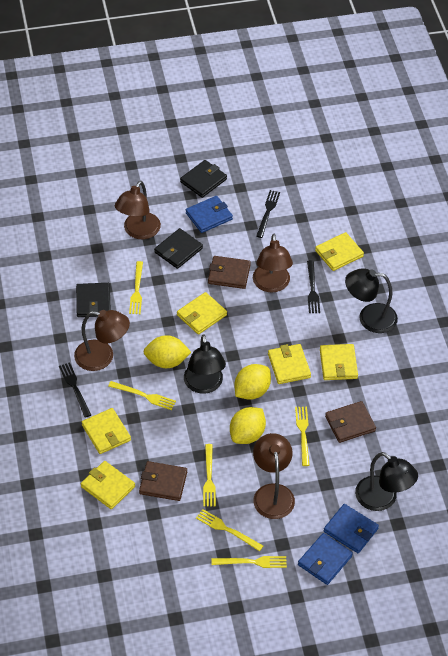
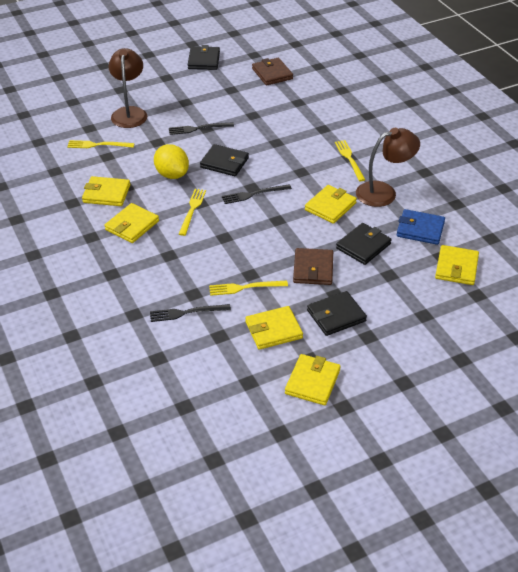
black lamp: [184,334,226,394] [345,268,398,333] [355,452,418,511] = 3 -> none = 0
black wallet: [76,283,111,317] [154,228,203,269] [180,160,227,198] = 3 -> [188,45,220,70] [200,144,249,176] [307,291,367,336] [336,223,392,265] = 4
blue wallet: [186,196,233,233] [298,533,353,585] [324,504,379,553] = 3 -> [397,209,445,245] = 1
brown lamp: [74,310,130,371] [115,181,161,239] [253,234,293,292] [253,433,295,519] = 4 -> [109,48,147,128] [356,128,420,207] = 2
brown wallet: [139,461,187,501] [208,256,251,289] [325,401,376,443] = 3 -> [252,58,293,85] [293,248,333,285] = 2
yellow fork: [108,381,176,410] [129,261,143,314] [196,509,263,551] [203,444,216,507] [211,556,287,568] [295,407,310,466] = 6 -> [67,140,135,148] [179,189,206,236] [209,281,288,296] [335,140,365,181] = 4
yellow lemon: [143,335,191,368] [230,407,266,444] [235,364,271,400] = 3 -> [154,144,189,179] = 1

